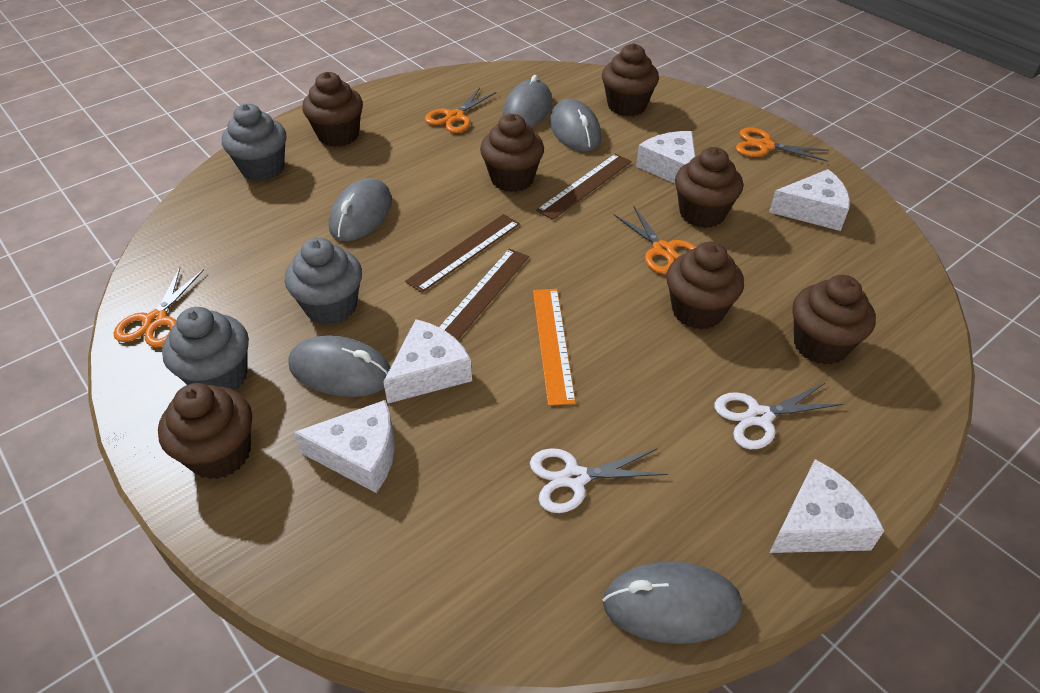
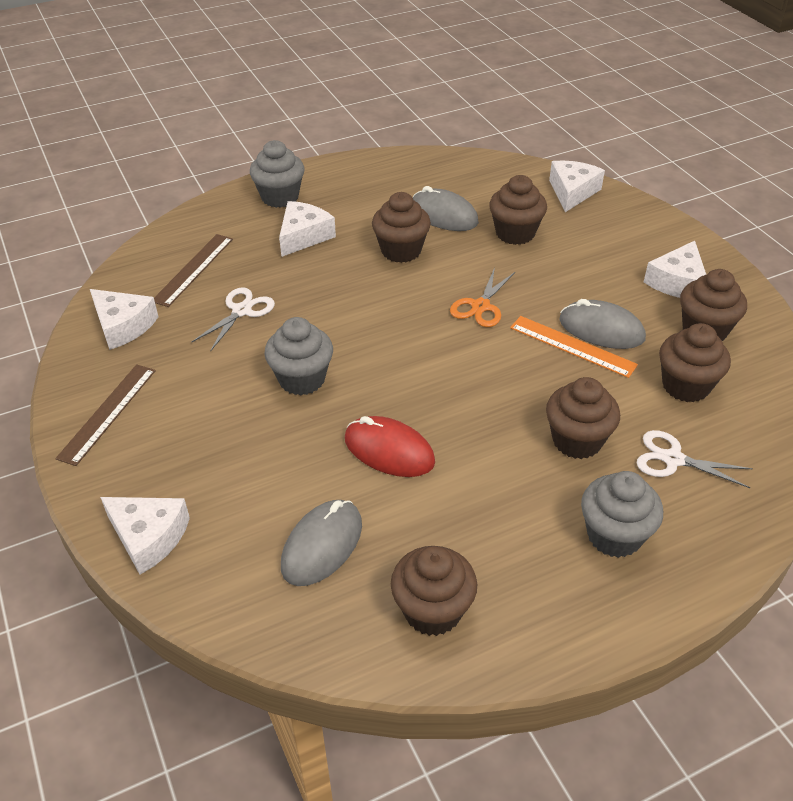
brown cupcake: [158,383,252,479] [302,72,363,147] [480,114,544,192] [602,43,659,116] [667,242,744,329] [675,147,743,228] [792,275,876,365] = 7 -> [372,192,431,263] [391,546,477,636] [489,175,547,245] [546,377,620,459] [659,323,731,402] [680,269,747,341] = 6
brown ruler: [405,214,520,293] [439,249,529,340] [536,154,632,220] = 3 -> [55,364,156,466] [154,234,233,307] = 2
grey mouse: [288,335,391,397] [329,178,392,241] [503,75,552,127] [550,99,601,152] [603,561,742,644] = 5 -> [281,500,362,586] [413,186,479,231] [559,299,646,349] = 3
orange scissors: [114,268,204,348] [425,88,497,133] [613,206,697,274] [736,128,829,162] = 4 -> [450,267,515,327] = 1
red mouse: none = 0 -> [345,416,435,477] = 1

